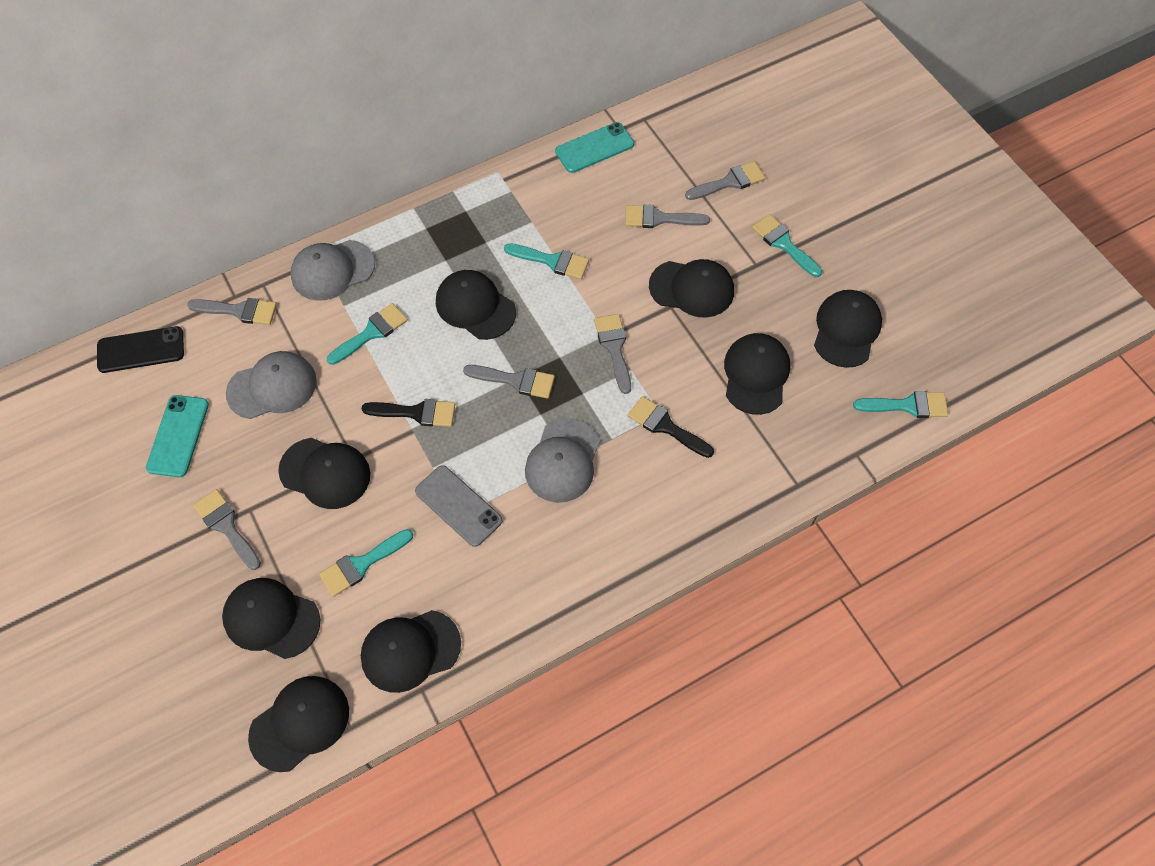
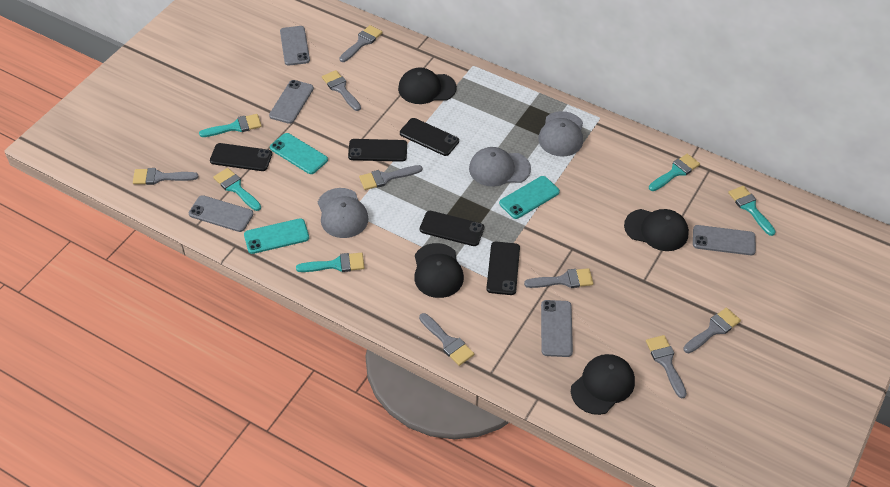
black brush: [362,399,455,427] [628,396,714,458] = 2 -> none = 0
black cap: [222,578,321,659] [248,676,349,772] [278,438,370,509] [361,610,461,693] [436,270,516,340] [649,259,734,318] [724,333,790,415] [814,290,882,368] = 8 -> [398,68,457,104] [414,243,464,298] [571,354,635,415] [624,209,689,251] = 4
black phone: [97,326,184,373] = 1 -> [210,143,272,171] [348,139,407,162] [400,118,459,156] [420,211,484,246] [486,242,520,295] = 5
grey brush: [187,298,277,325] [193,489,261,570] [463,365,555,399] [594,314,631,394] [625,205,710,228] [685,161,765,200] = 6 -> [133,168,198,185] [322,70,361,111] [339,25,383,62] [359,165,422,190] [419,313,474,366] [524,268,593,288] [646,335,687,398] [683,308,741,353] = 8
grey phone: [415,465,503,547] = 1 -> [189,195,253,232] [269,80,314,124] [280,26,310,65] [541,300,573,357] [693,225,756,255] = 5
turquoise phone: [146,395,209,477] [555,122,634,173] = 2 -> [244,218,309,254] [270,133,328,174] [499,176,560,219] = 3

